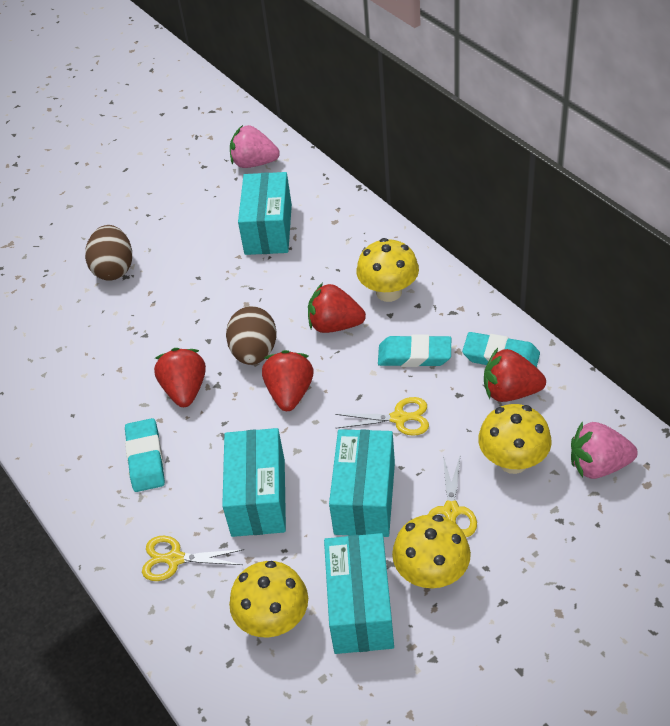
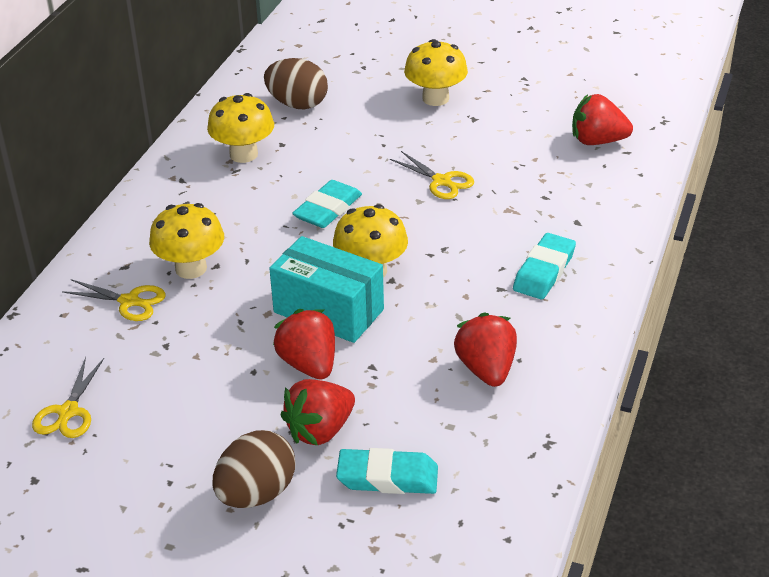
pink strawberry: [230,125,280,168] [571,421,638,479] = 2 -> none = 0
turquoise box: [222,428,286,537] [238,172,292,255] [324,533,394,654] [329,429,395,537] = 4 -> [269,236,384,343] = 1

